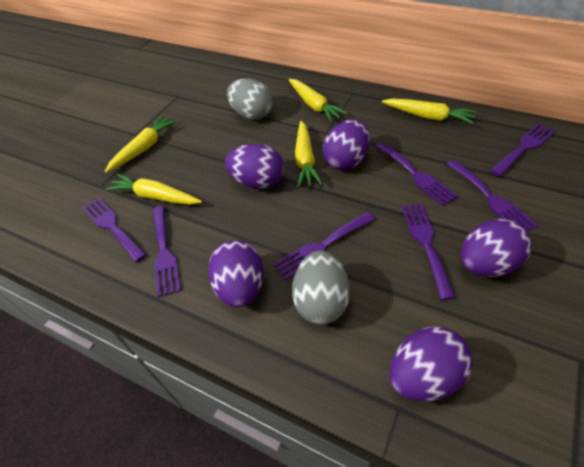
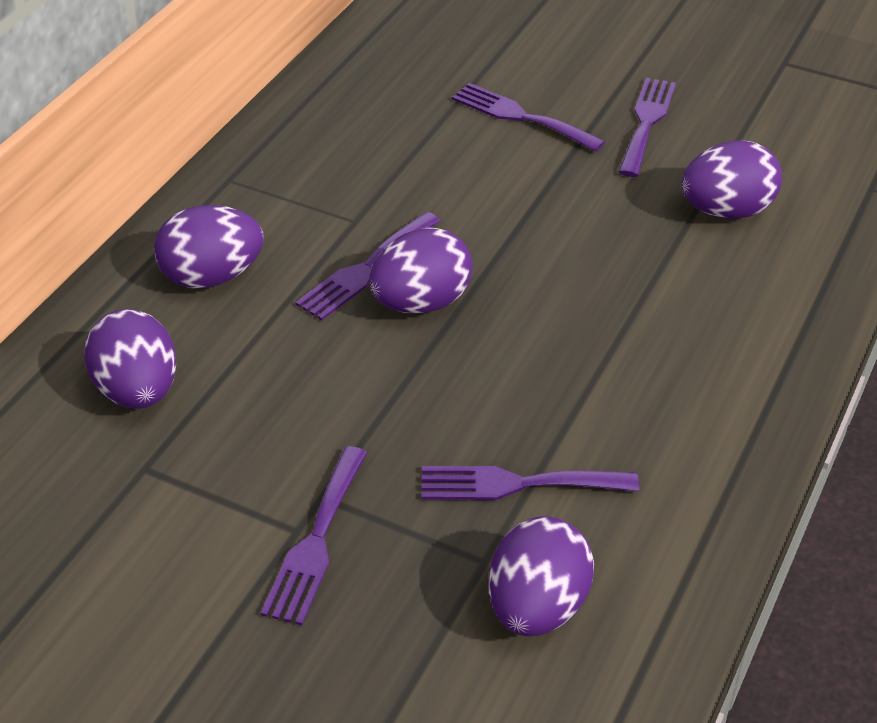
grey egg: [227,79,273,120] [292,251,350,325] = 2 -> none = 0
purple fork: [82,197,147,262] [153,206,181,297] [273,212,375,280] [375,142,458,206] [401,203,455,300] [447,160,538,232] [490,123,556,177] = 7 -> [261,446,367,625] [295,212,441,321] [422,466,639,500] [452,83,605,152] [619,78,676,177] = 5
yellow carrot: [104,115,178,173] [105,174,202,205] [289,79,348,122] [295,121,322,187] [382,99,477,124] = 5 -> none = 0

